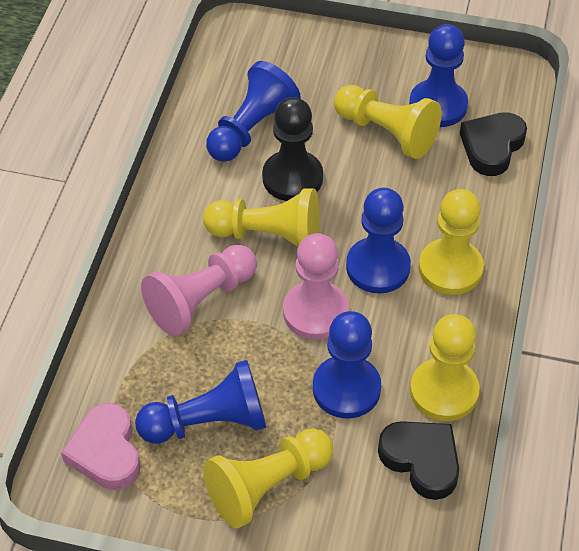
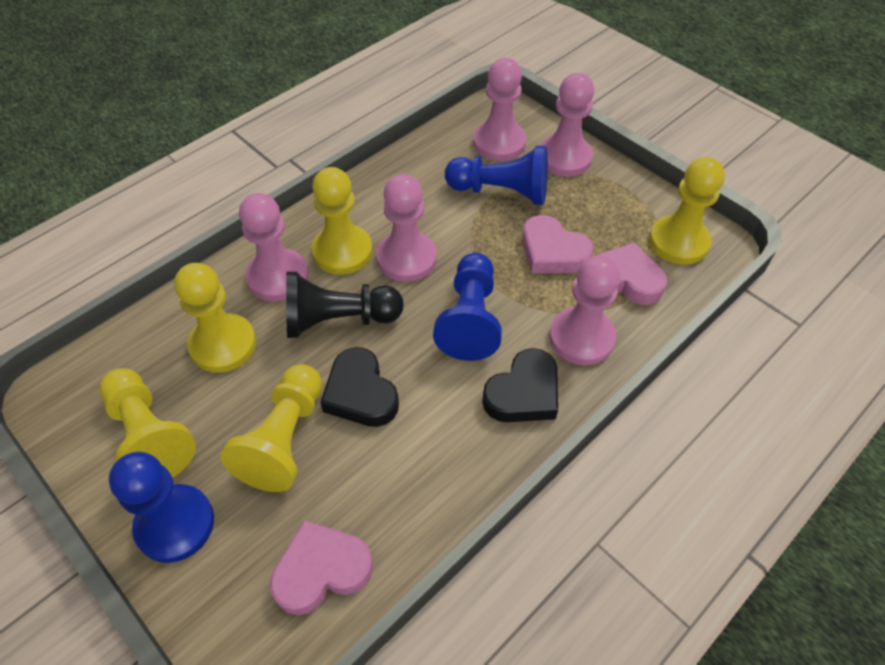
blue pawn: [135,360,266,444] [206,61,301,162] [313,311,381,418] [346,188,411,293] [409,24,468,127] = 5 -> [109,452,214,563] [433,253,502,361] [445,146,548,205] = 3
pink heart: [61,403,140,490] = 1 -> [270,520,373,615] [522,215,593,273] [596,242,667,305] = 3
pink pawn: [141,244,257,336] [283,233,349,340] = 2 -> [239,193,309,302] [376,174,437,282] [473,58,526,161] [540,73,594,177] [549,255,620,365] = 5

